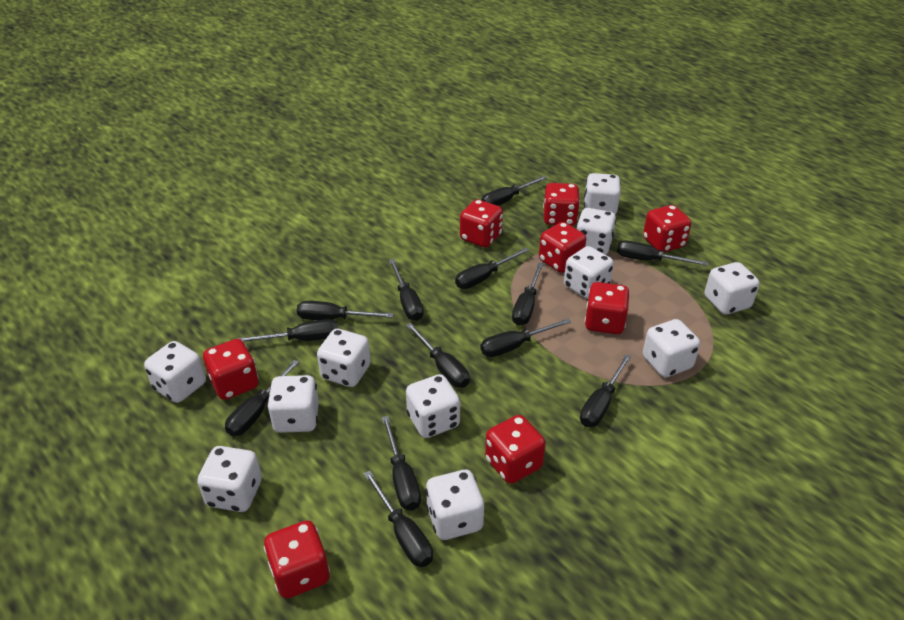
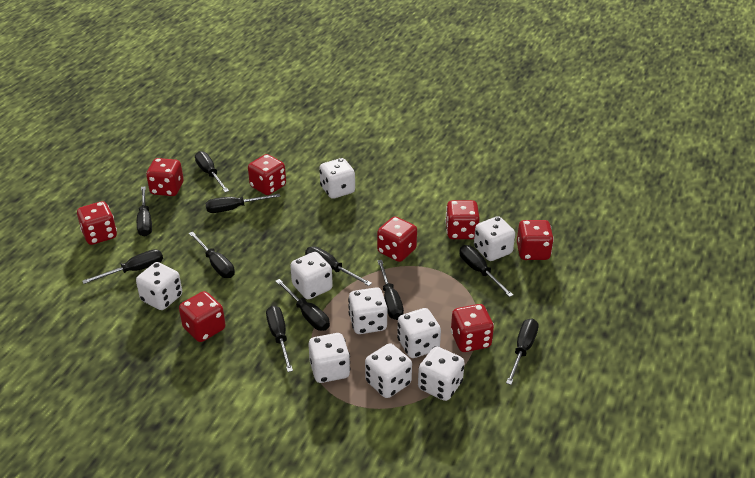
black screwdriver: [225,360,299,436] [237,319,338,342] [297,301,394,320] [364,470,433,567] [382,416,421,511] [389,259,424,321] [406,323,470,388] [455,248,529,289] [480,319,571,357] [482,176,547,206] [512,263,544,326] [580,354,632,427] [617,240,708,266] = 13 -> [82,249,163,284] [137,186,152,237] [189,231,235,278] [195,151,229,193] [205,193,280,213] [266,306,293,372] [275,279,330,331] [305,246,372,286] [377,260,404,320] [460,245,513,297] [506,319,539,385] = 11
white dice: [144,341,206,403] [197,446,262,512] [267,375,319,433] [317,329,371,387] [406,374,460,438] [426,470,484,540] [564,246,614,299] [576,208,616,255] [584,173,621,215] [643,319,700,377] [705,262,760,315] = 11 -> [136,262,182,310] [290,252,333,299] [308,333,350,383] [319,158,355,199] [348,287,387,334] [365,343,412,398] [397,308,441,358] [418,347,465,401] [474,216,515,261] = 9

